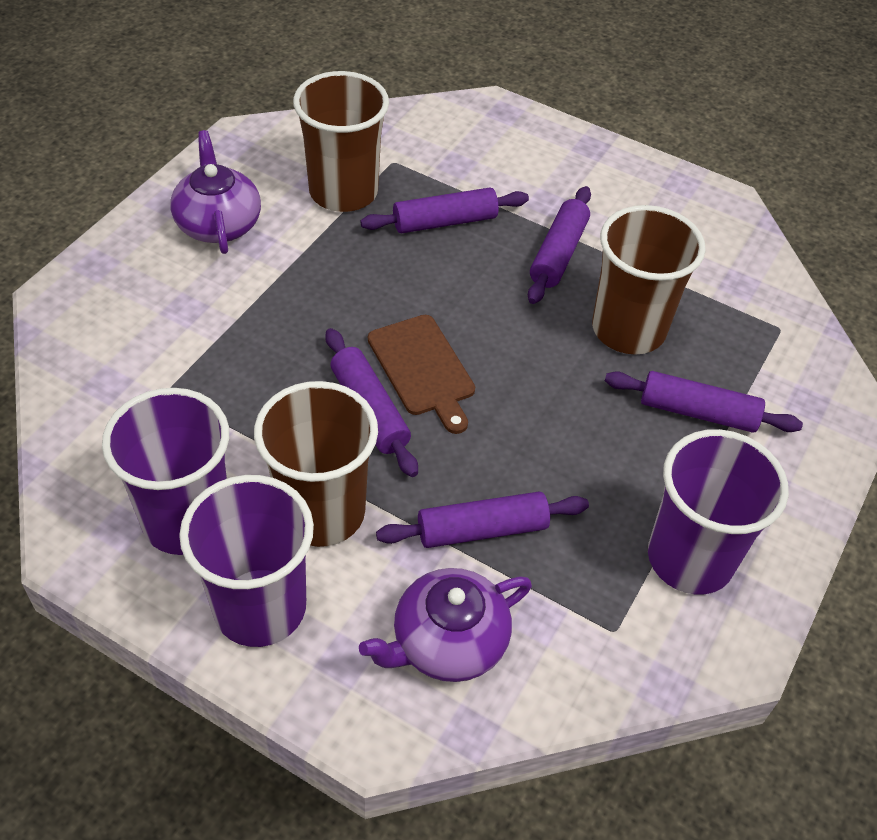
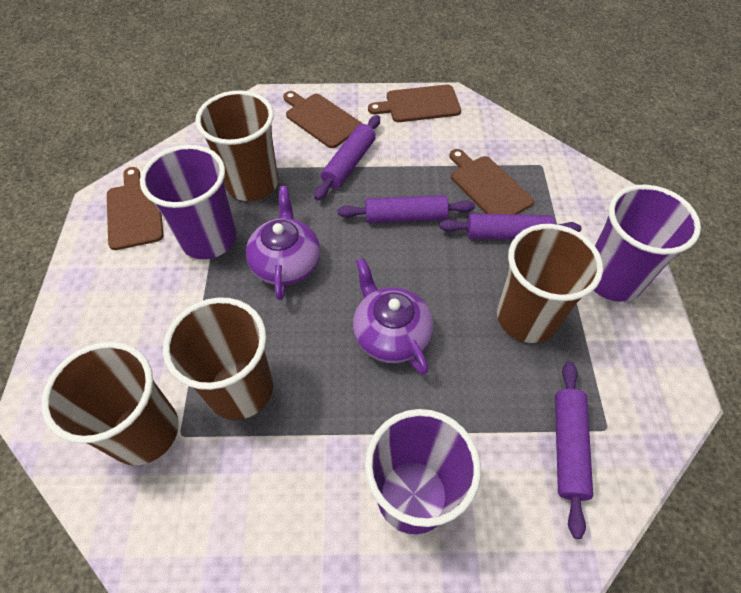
brown cup: [254,381,378,547] [293,71,389,212] [592,205,706,354] = 3 -> [41,341,179,466] [163,297,273,420] [196,90,278,201] [497,224,603,343] = 4
brown cutting board: [368,315,475,434] = 1 -> [107,167,164,250] [283,91,362,148] [368,85,461,122] [450,149,534,214] = 4
purple rolling pin: [325,328,418,477] [360,187,529,234] [376,492,589,548] [528,186,591,304] [605,371,803,433] = 5 -> [314,115,380,201] [338,195,475,223] [439,213,581,240] [555,361,593,539] = 4

